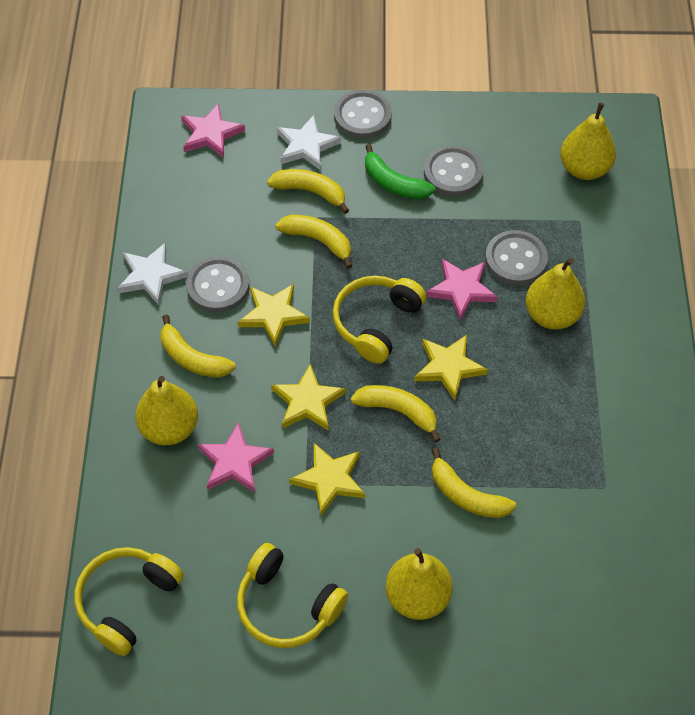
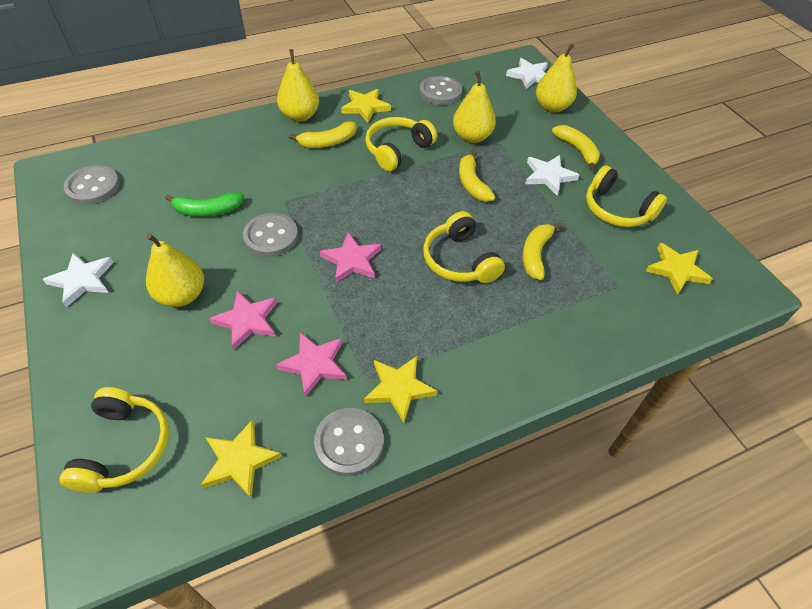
white star: [118,243,188,305] [277,115,341,170] = 2 -> [43,253,114,307] [506,58,548,89] [525,155,579,195] = 3
yellow banana: [160,315,236,378] [267,169,349,214] [275,215,352,268] [351,385,441,443] [431,448,516,518] = 5 -> [289,121,356,148] [459,150,495,202] [522,223,562,280] [552,125,600,171] = 4
yellow headphones: [74,547,184,656] [237,543,348,648] [332,276,426,364] = 3 -> [60,387,169,493] [366,117,437,172] [423,211,505,283] [586,165,667,227] = 4

